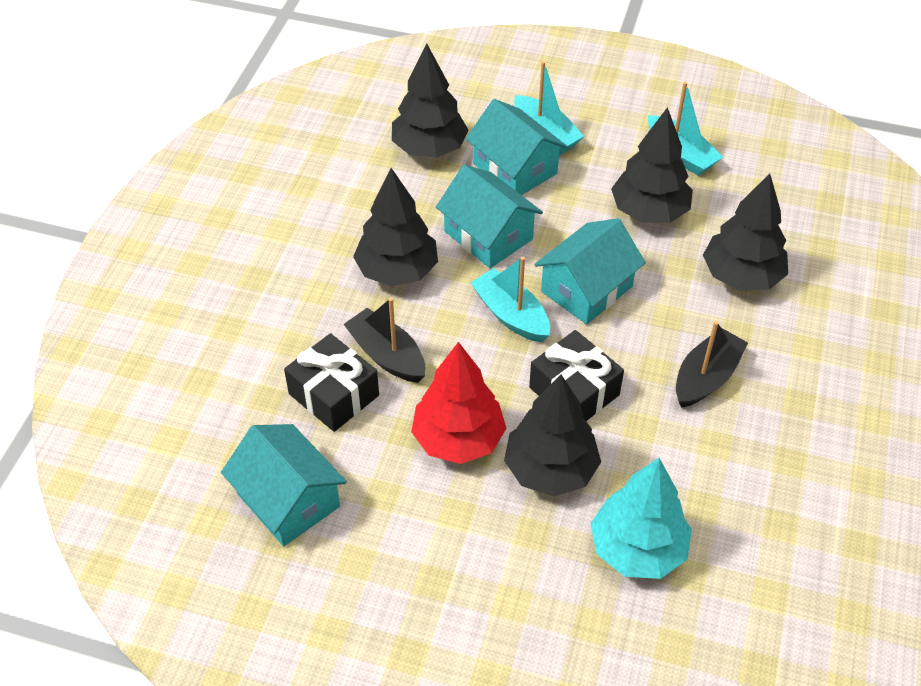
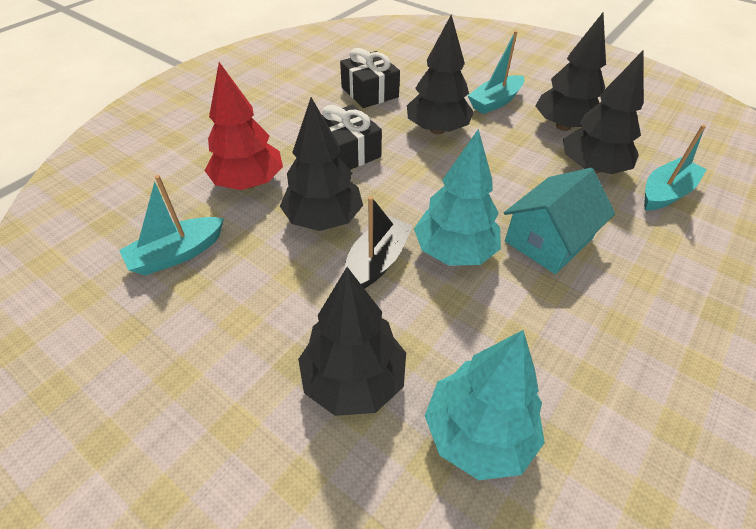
black boat: [344,298,425,383] [676,321,748,408] = 2 -> [344,196,413,289] = 1
turquoise house: [221,424,347,546] [436,165,543,268] [466,99,568,195] [534,218,646,324] = 4 -> [504,168,615,274] = 1
turquoise tree: [590,458,692,579] = 1 -> [414,129,501,266] [425,330,545,480] = 2

